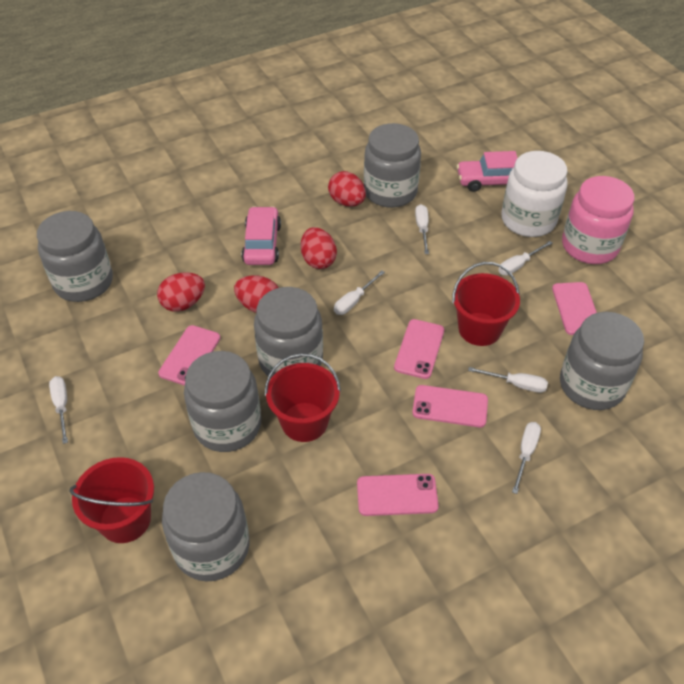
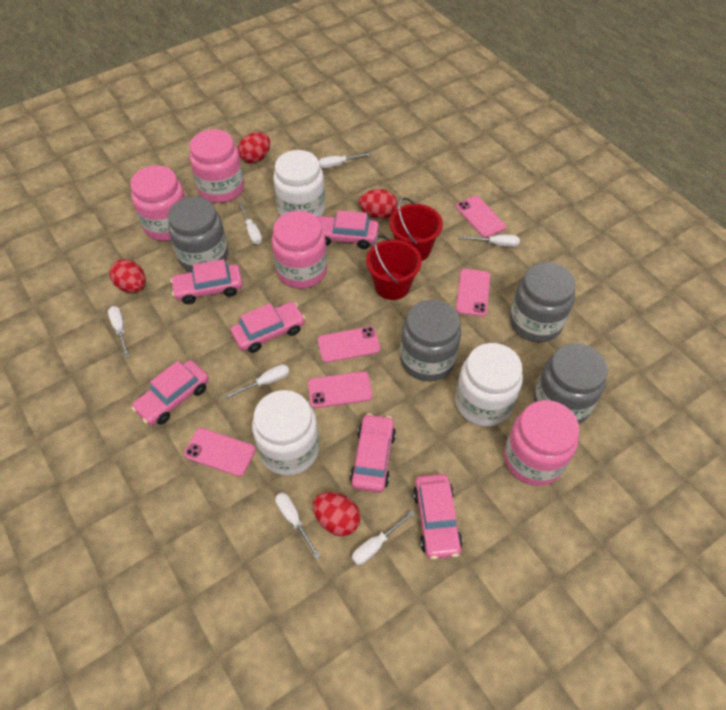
grey jar: [37,211,113,302] [162,472,249,582] [184,351,261,452] [254,287,323,378] [364,123,421,208] [560,312,644,410] = 6 -> [168,197,228,272] [400,300,461,381] [510,262,576,342] [534,343,608,424] = 4
pink car: [241,206,281,265] [457,151,518,192] = 2 -> [131,360,209,425] [170,259,243,304] [231,302,305,353] [317,210,379,249] [350,413,396,493] [413,474,463,559] = 6
pink jar: [562,176,635,264] = 1 -> [130,165,186,241] [190,129,244,203] [272,211,327,289] [504,400,580,486] = 4
red bucket: [69,457,154,543] [265,353,341,442] [452,262,520,346] = 3 -> [366,235,422,300] [389,198,443,261] = 2
white jar: [501,151,568,237] = 1 -> [252,390,319,476] [273,150,325,217] [455,343,523,426] = 3
white screwdriver: [49,376,68,444] [334,270,385,315] [415,204,429,254] [468,367,548,393] [498,241,553,276] [512,422,541,494] = 6 -> [108,306,130,358] [225,364,289,399] [239,203,262,244] [275,492,320,559] [319,152,372,168] [352,510,414,565] [460,235,520,247] = 7

